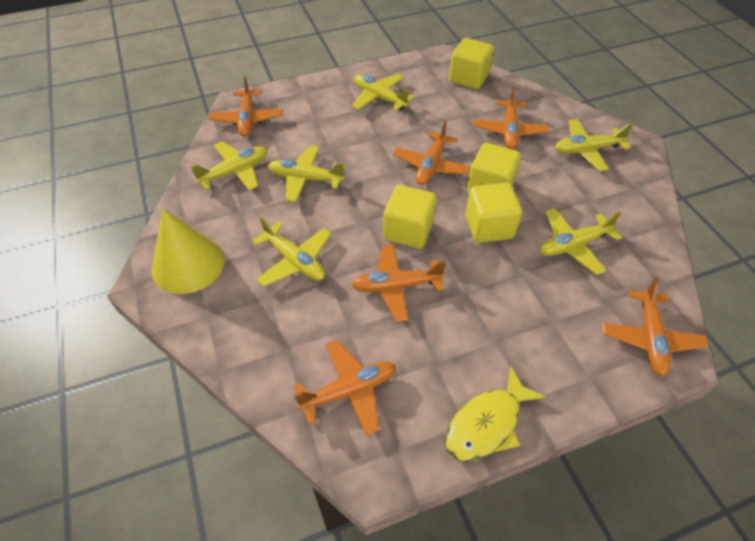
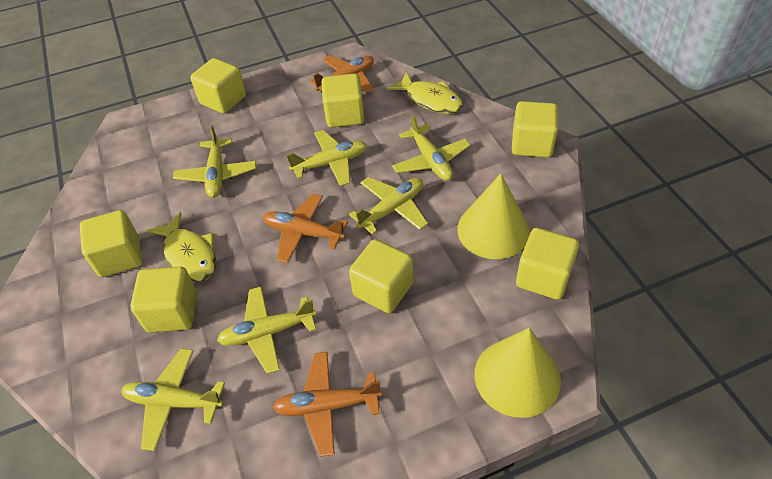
orange plane: [209,76,283,137] [294,340,396,436] [352,244,446,322] [393,120,471,185] [473,87,549,149] [602,278,708,376] = 6 -> [263,193,348,263] [272,352,382,457] [310,55,374,93] = 3
yellow cone: [152,209,225,294] = 1 -> [457,173,530,259] [475,328,561,418] = 2
yellow cube: [383,185,436,249] [449,38,494,89] [466,183,522,243] [467,143,521,193] = 4 -> [80,210,142,277] [131,267,197,332] [190,58,246,114] [322,74,364,128] [349,239,413,313] [512,101,558,158] [516,228,579,300] = 7
yellow fish: [445,366,546,462] = 1 -> [147,212,216,282] [387,72,463,114] = 2

